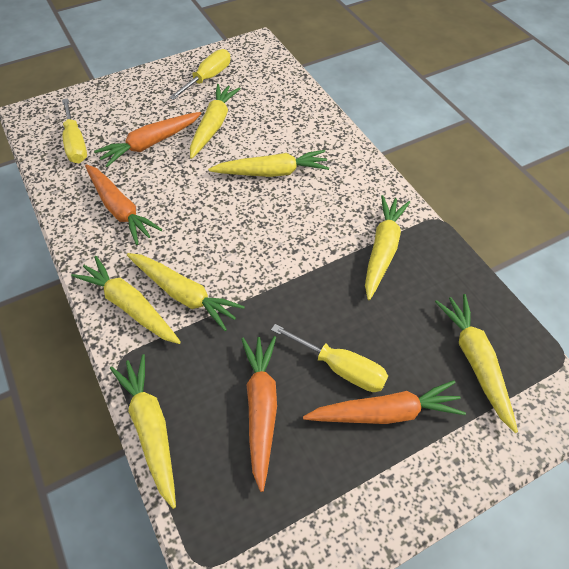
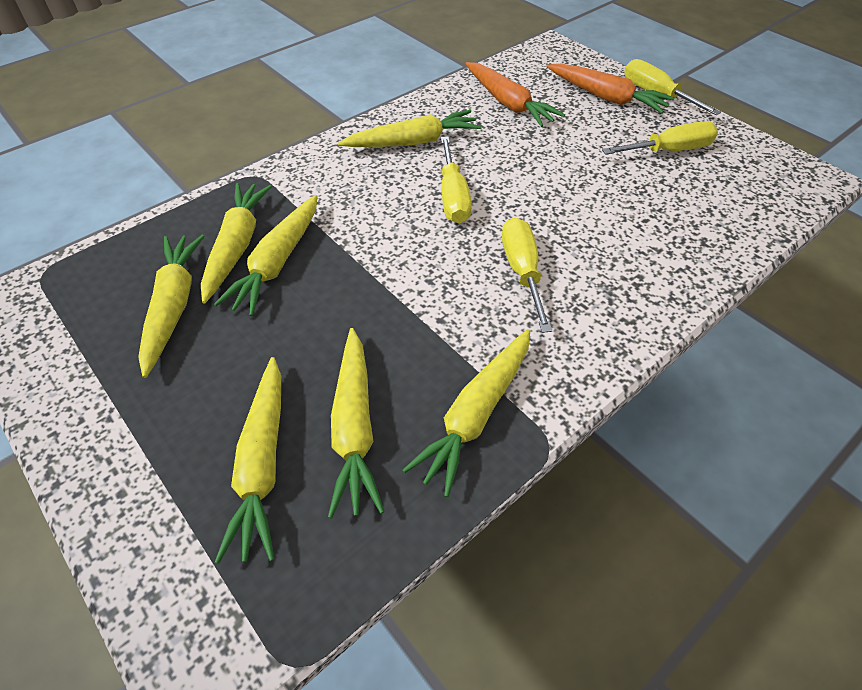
orange carrot: [85,164,162,245] [94,112,201,167] [241,336,277,492] [303,380,466,424] = 4 -> [466,62,565,127] [546,63,674,113] = 2
yellow screwdriver: [62,98,87,163] [169,49,230,100] [271,324,388,392] = 3 -> [441,136,472,223] [502,217,552,333] [602,121,718,155] [624,59,721,115] = 4

